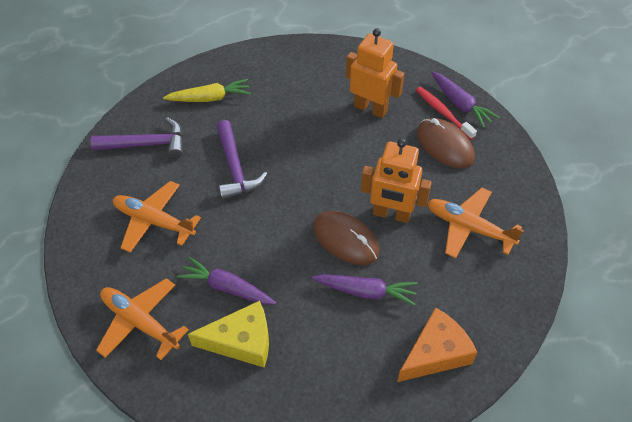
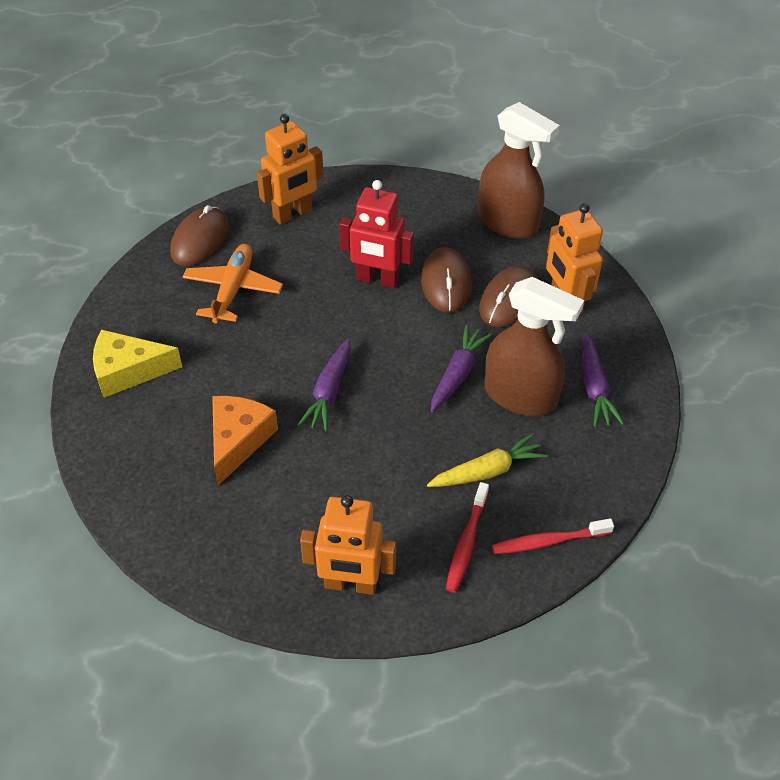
brown mouse: [313,211,379,265] [417,118,475,168] = 2 -> [170,205,229,266] [421,247,472,313] [479,266,538,327] = 3
brown spray bottle: none = 0 -> [478,102,560,239] [485,277,584,416] = 2
orange plane: [96,278,189,360] [113,181,201,253] [427,188,524,258] = 3 -> [183,244,283,323] = 1
orange robot: [346,28,405,118] [361,138,432,223] = 2 -> [257,114,324,225] [300,495,396,595] [546,203,603,315] = 3
purple hammer: [91,117,183,158] [216,120,267,200] = 2 -> none = 0
red robot: none = 0 -> [339,180,414,288] = 1
red toothbrush: [416,87,477,140] = 1 -> [446,482,489,593] [492,518,614,554] = 2

